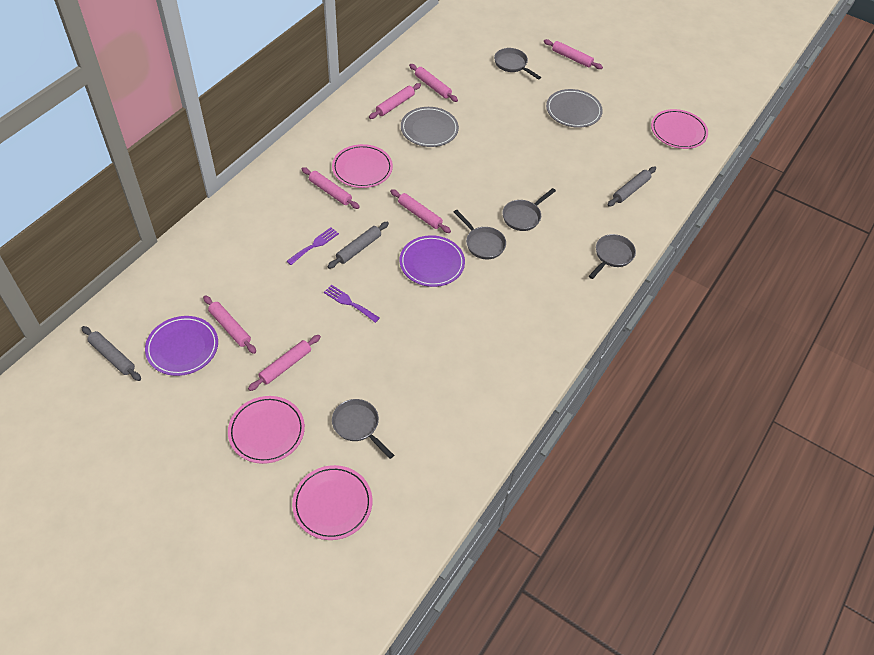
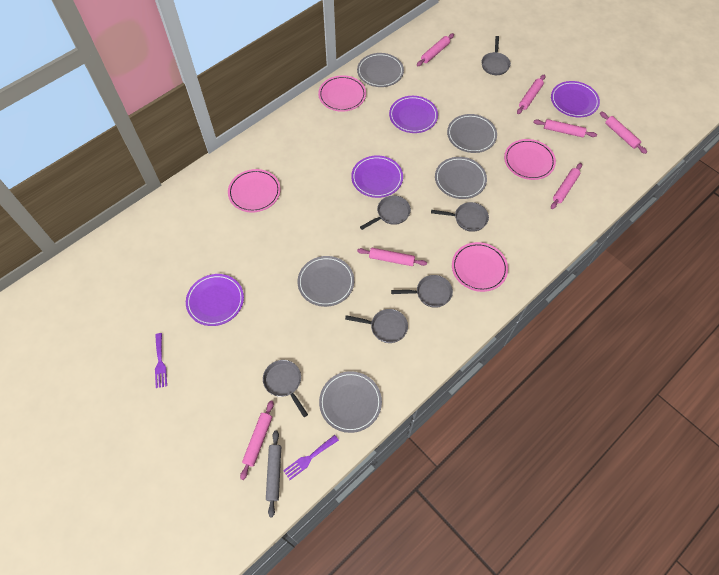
grey pan: [332,399,394,459] [454,210,506,259] [494,48,541,80] [502,188,556,231] [589,234,636,279] = 5 -> [263,360,308,417] [345,309,408,343] [360,196,411,230] [391,275,453,308] [431,202,489,232] [481,36,511,75] = 6
grey plate: [401,107,459,147] [546,89,603,128] = 2 -> [298,256,354,307] [319,371,382,433] [357,53,404,87] [435,157,487,199] [447,114,497,153] = 5
grey rolling pin: [82,326,141,381] [327,222,389,269] [608,167,656,207] = 3 -> [266,430,281,517] = 1
purple plate: [145,316,218,376] [400,235,465,287] = 2 -> [186,274,244,326] [351,155,403,198] [389,96,438,133] [551,81,600,117] = 4

